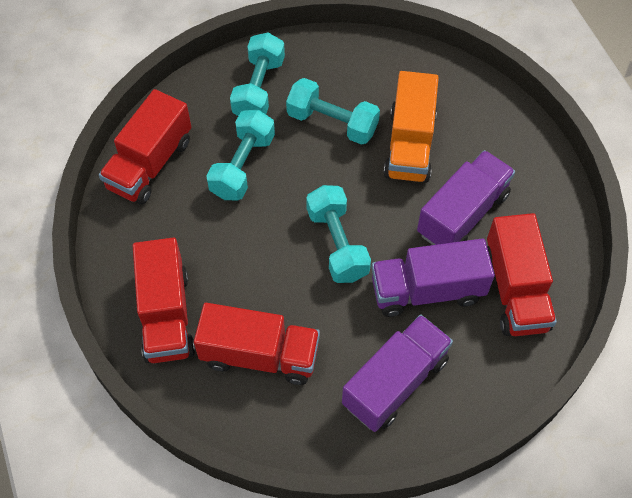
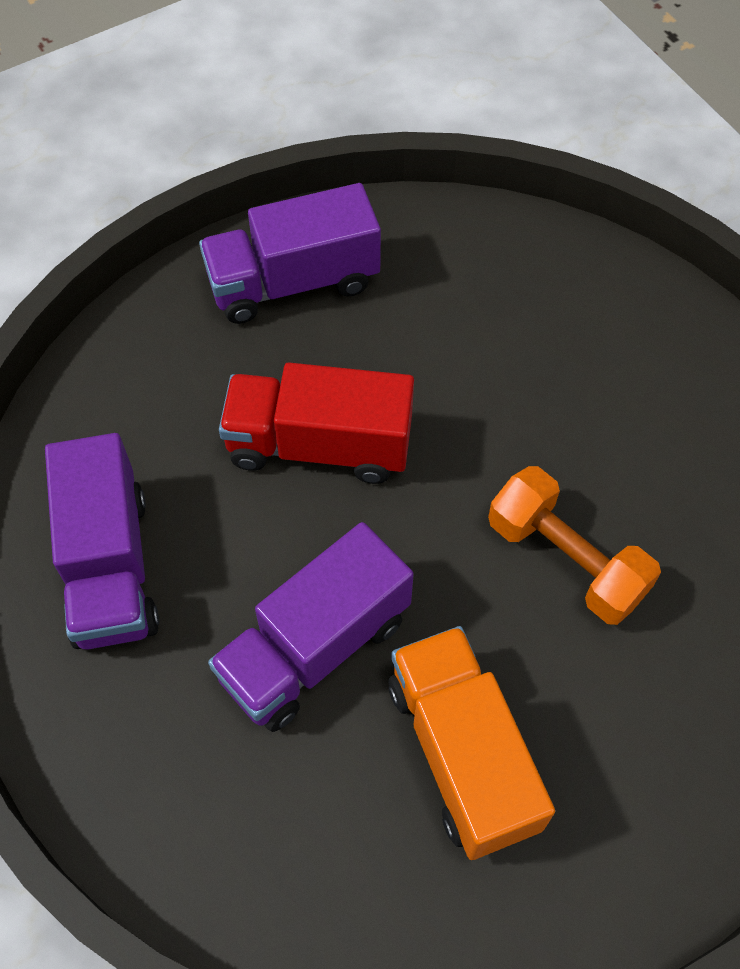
orange dumbbell: none = 0 -> [488,466,661,625] = 1
red truck: [99,89,191,204] [133,238,195,363] [194,303,320,385] [487,213,557,336] = 4 -> [219,363,414,484] = 1
turquoise dumbbell: [206,110,275,200] [230,32,285,116] [286,78,380,145] [306,185,371,283] = 4 -> none = 0

